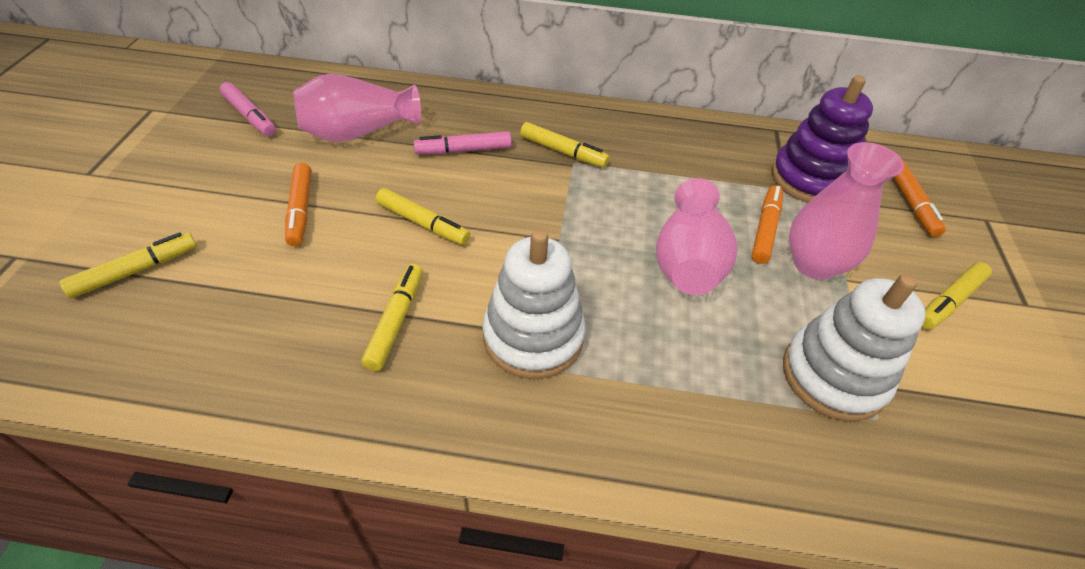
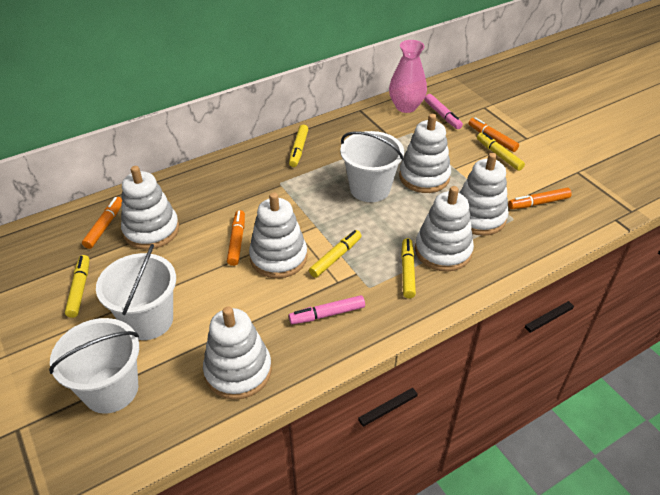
orange marker: [285,163,312,246] [752,185,783,264] [893,160,946,237] = 3 -> [82,197,122,249] [227,210,245,266] [468,117,519,152] [508,188,572,209] = 4
pink vase: [293,74,421,142] [656,178,738,295] [789,142,904,280] = 3 -> [389,40,427,113] = 1
purple stacking toy: [772,75,873,203] = 1 -> none = 0
white bucket: none = 0 -> [49,318,139,414] [96,244,176,340] [340,131,404,202] = 3
white stacking toy: [483,229,586,379] [783,274,926,421] = 2 -> [121,166,179,250] [203,307,272,400] [249,192,307,278] [399,114,451,193] [415,186,474,272] [459,153,509,236] = 6

